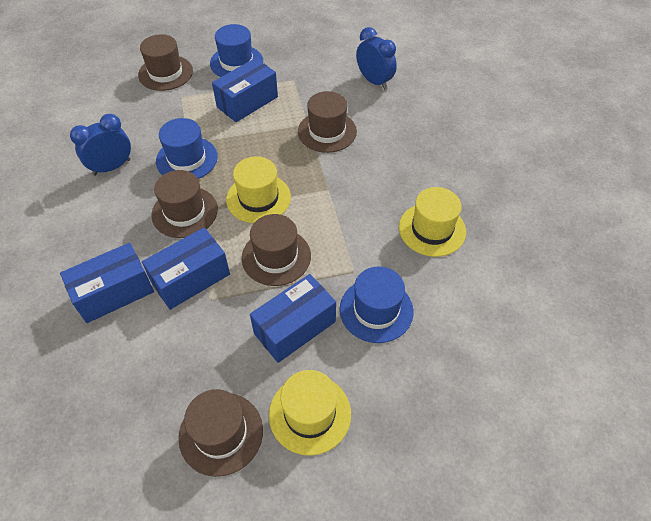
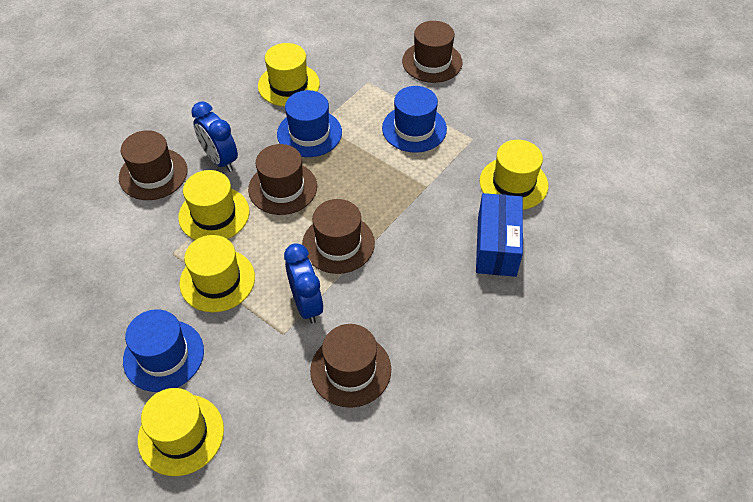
blue box: [60,243,154,323] [142,227,230,310] [212,58,278,122] [250,274,336,363] = 4 -> [476,193,523,277] = 1
yellow hat: [226,156,291,223] [269,370,351,456] [399,187,466,257] = 3 -> [138,388,224,476] [178,170,249,240] [179,235,255,312] [258,43,320,107] [480,140,548,210] = 5

